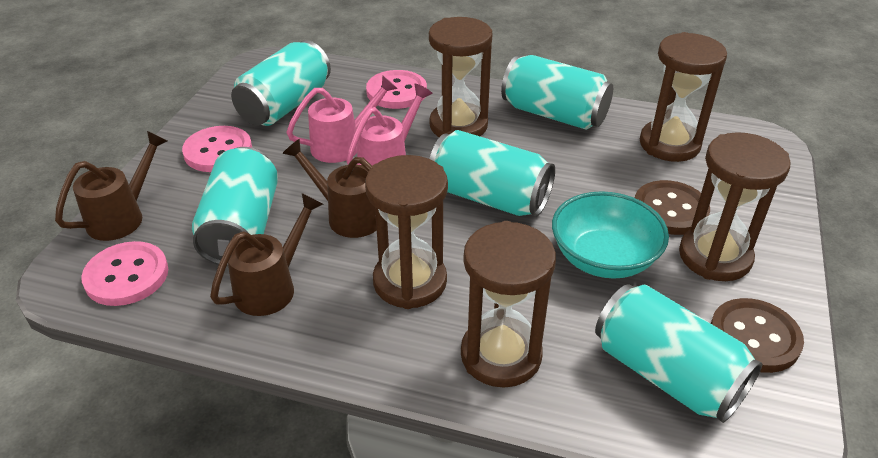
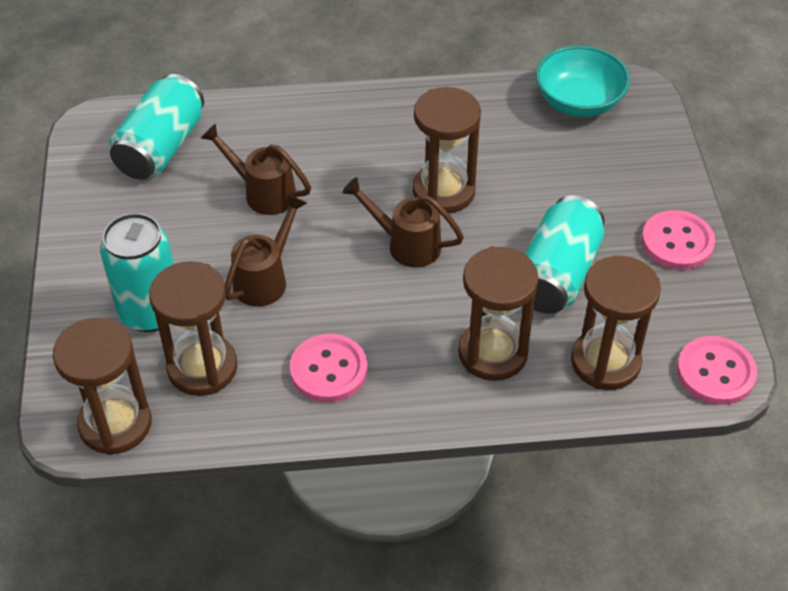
brown button: [635,180,710,235] [711,298,804,373] = 2 -> none = 0
pink watering can: [286,75,398,163] [346,84,433,166] = 2 -> none = 0
turquoise can: [192,147,278,266] [231,40,331,126] [430,130,555,216] [501,55,613,130] [595,284,763,423] = 5 -> [100,213,174,332] [110,74,204,180] [525,195,605,314] = 3

